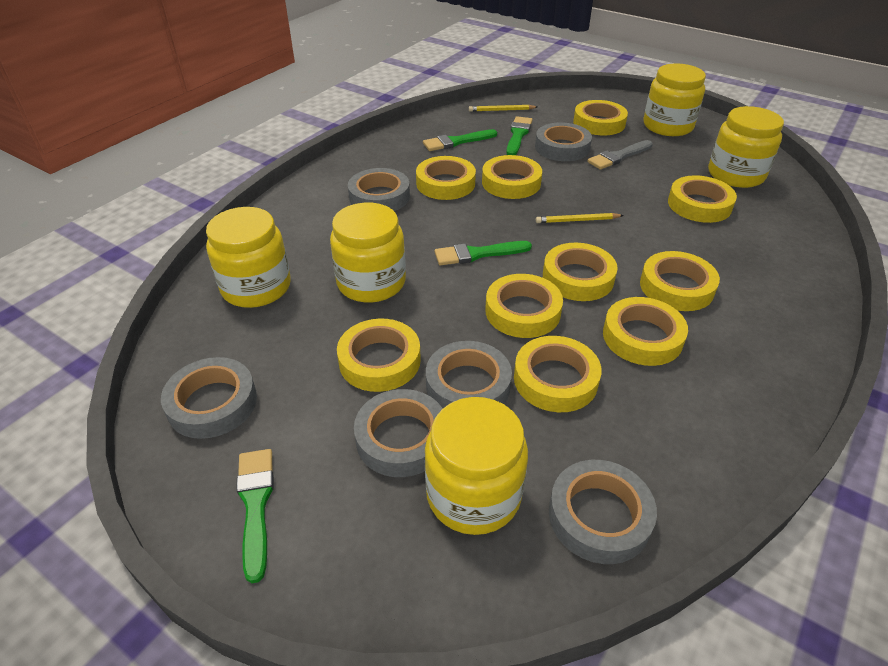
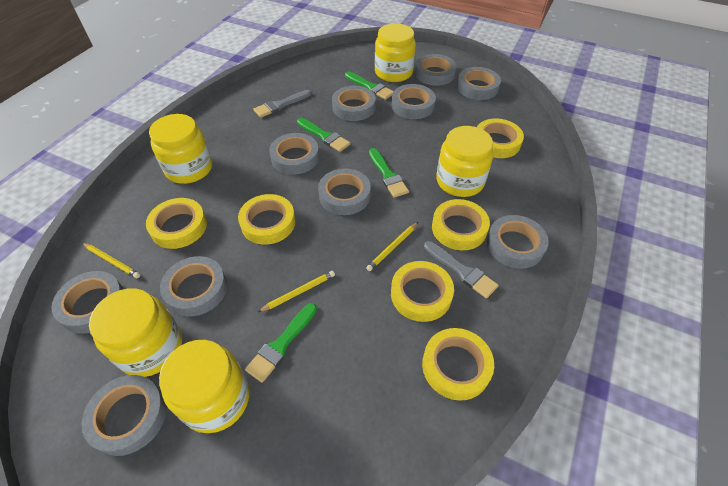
grey brush: [588,140,653,170] = 1 -> [253,90,311,118] [424,241,499,298] = 2
grey tape: [161,357,257,439] [348,168,410,211] [354,389,443,477] [426,341,512,408] [535,123,592,161] [549,460,657,564] = 6 -> [51,271,124,334] [81,375,167,456] [160,256,227,316] [269,133,319,175] [318,168,371,215] [332,86,376,121] [392,84,436,119] [415,54,457,86] [457,67,501,100] [487,215,549,269] = 10
yellow pencil: [469,105,537,112] [536,213,624,223] = 2 -> [82,243,140,278] [258,271,335,312] [366,222,418,271] = 3
yellow tape: [337,319,421,392] [416,156,476,200] [482,155,542,199] [485,274,563,338] [514,336,602,412] [543,243,618,301] [573,100,628,135] [603,297,688,366] [640,251,720,311] [668,175,737,223] = 10 -> [146,198,207,249] [238,194,295,245] [391,261,454,322] [422,328,494,401] [432,199,490,250] [477,119,524,158] = 6

